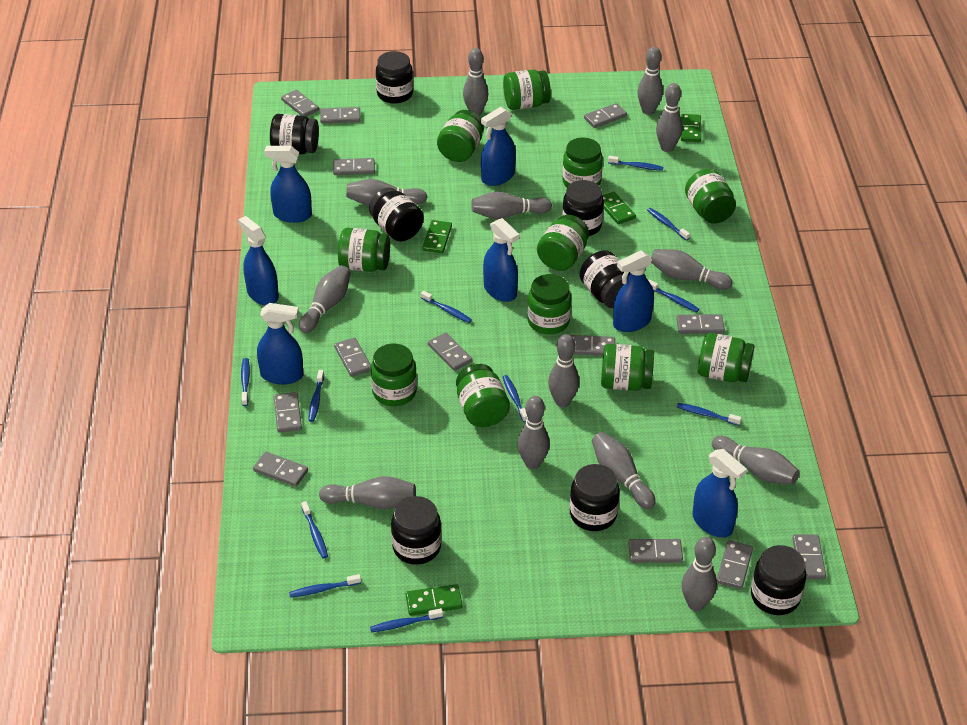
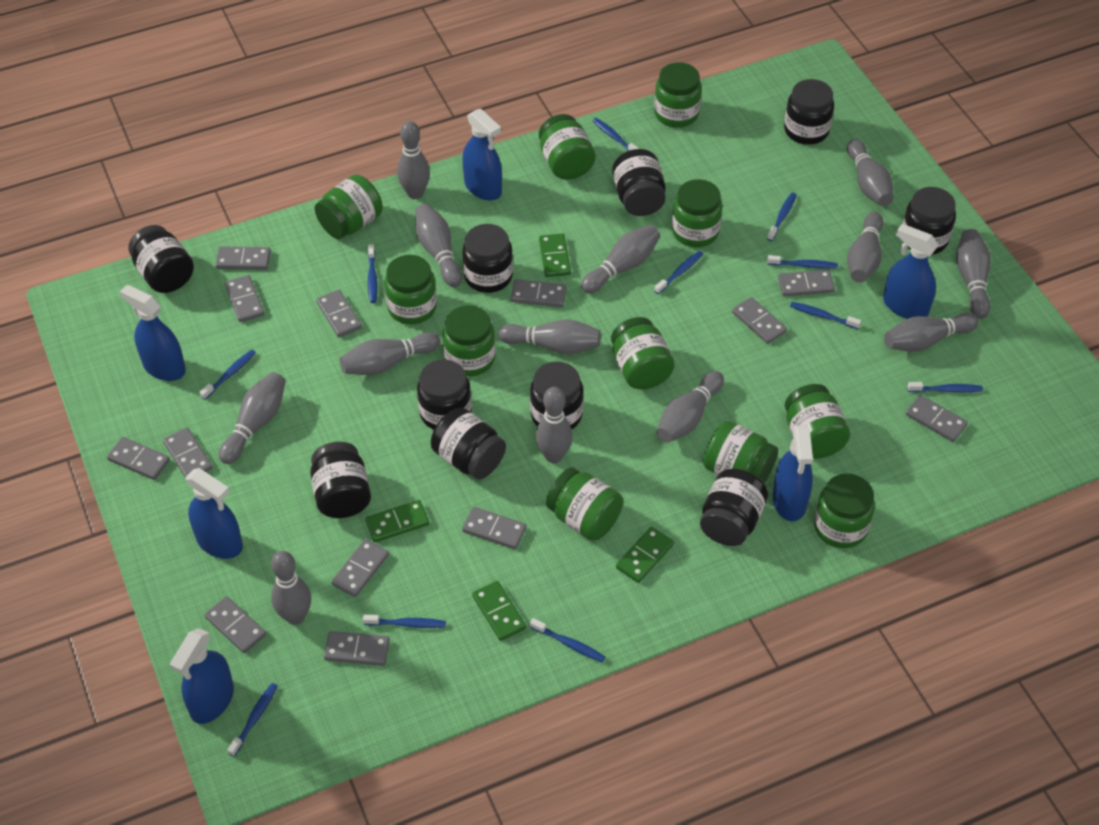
black jar: [270,114,319,154] [369,187,424,241] [376,51,413,104] [391,496,442,565] [562,180,604,236] [570,464,620,531] [580,250,630,308] [751,545,806,615] = 8 -> [128,225,194,293] [310,442,371,518] [417,360,471,430] [431,407,506,479] [463,224,513,293] [530,362,584,429] [612,149,666,216] [700,469,768,546] [784,79,834,145] [903,187,956,255] = 10
blue spray bottle: [238,216,279,305] [257,303,303,384] [264,146,312,223] [481,107,516,186] [483,218,520,302] [613,250,654,332] [693,449,747,537] = 7 -> [120,285,186,381] [170,628,234,724] [186,468,243,559] [462,108,502,201] [773,425,813,521] [883,224,939,319] = 6

